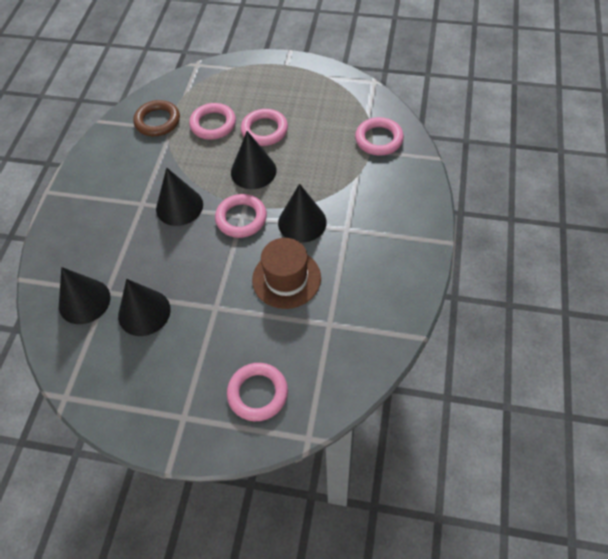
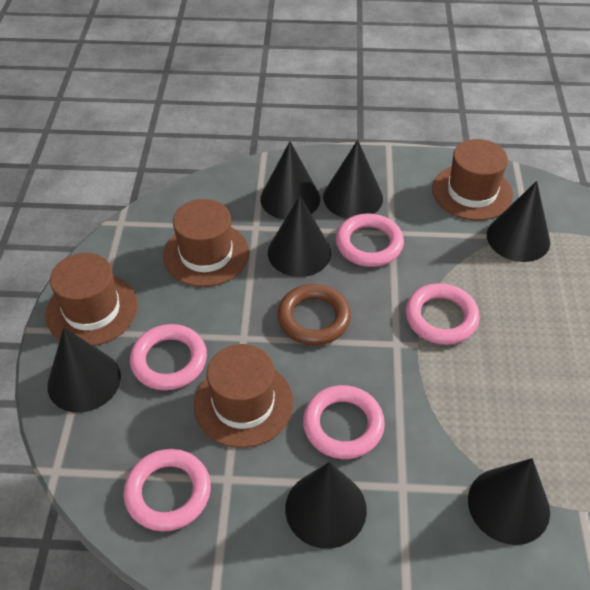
black cone: [59,267,110,324] [118,279,171,336] [156,168,203,226] [231,131,277,189] [278,184,327,243] = 5 -> [47,328,121,413] [260,141,320,220] [268,196,331,277] [285,462,367,549] [323,140,383,219] [468,458,550,545] [487,181,550,262] = 7
brown hat: [252,238,321,309] = 1 -> [46,253,138,346] [163,199,249,287] [194,344,293,448] [432,139,513,221] = 4

